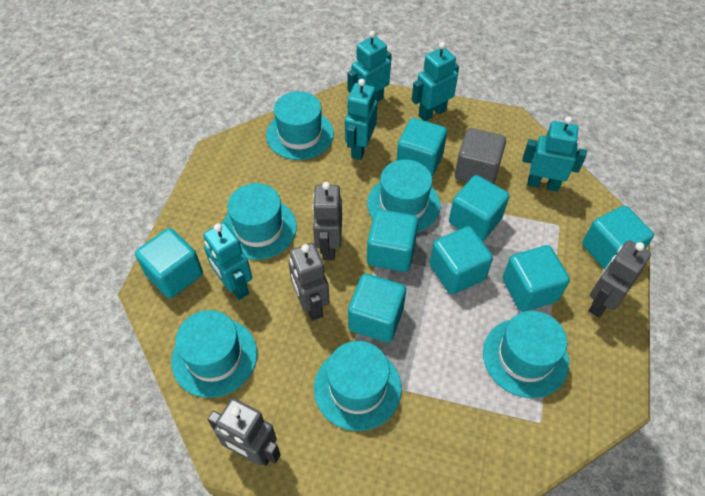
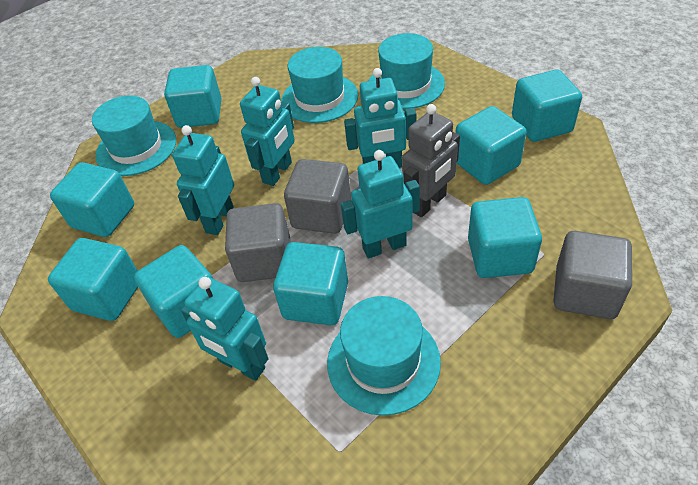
grey cube: [455,128,506,184] = 1 -> [225,203,290,282] [284,159,351,234] [553,231,632,319] = 3
grey robot: [207,398,281,466] [288,243,330,321] [312,182,342,260] [588,240,651,318] = 4 -> [402,104,460,217] = 1
turquoise hat: [171,310,257,398] [223,183,297,260] [266,91,334,160] [314,341,402,431] [367,160,440,232] [483,311,569,398] = 6 -> [92,95,176,176] [281,47,358,123] [327,296,441,416] [369,33,445,109] = 4

